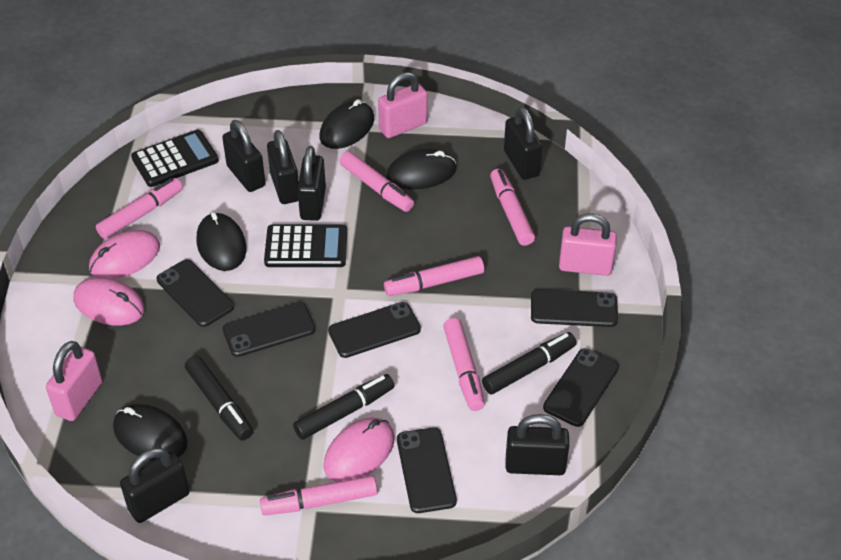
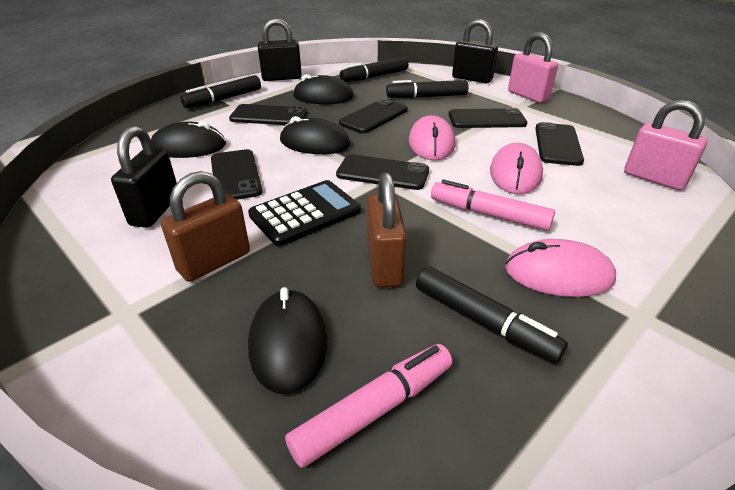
black calculator: [131,130,219,187] [264,224,347,267] = 2 -> [248,180,361,246] = 1
black marker: [185,356,253,440] [293,374,394,440] [482,332,577,394] = 3 -> [180,75,261,108] [340,57,409,82] [386,80,468,98] [416,267,568,364] = 4
black padlock: [120,448,190,523] [222,120,265,192] [267,130,299,204] [297,146,326,221] [504,107,542,180] [506,414,569,475] = 6 -> [111,126,177,228] [258,18,302,81] [452,19,498,83] = 3
brown padlock: none = 0 -> [161,171,250,282] [367,172,407,288] = 2
pink marker: [96,178,183,239] [260,475,377,515] [339,151,414,212] [384,256,484,296] [443,318,485,411] [490,169,535,246] = 6 -> [285,344,452,468] [431,180,555,231] = 2
pink padlock: [46,341,102,421] [378,72,428,138] [559,213,617,276] = 3 -> [508,32,558,103] [624,100,708,191] = 2

